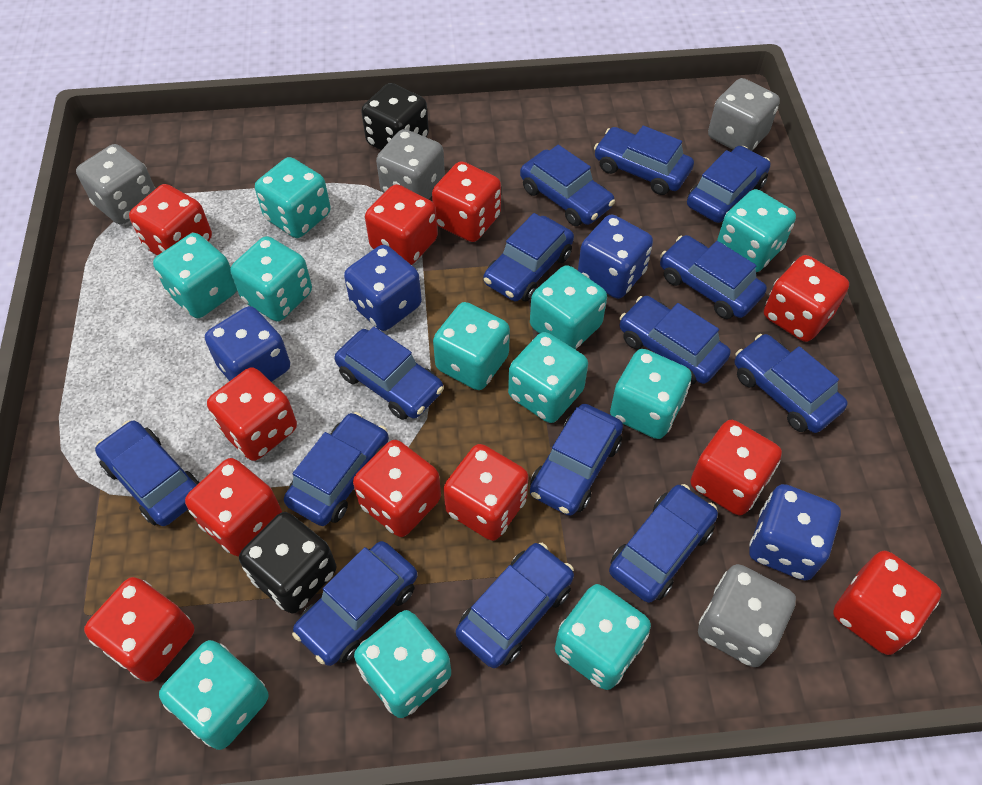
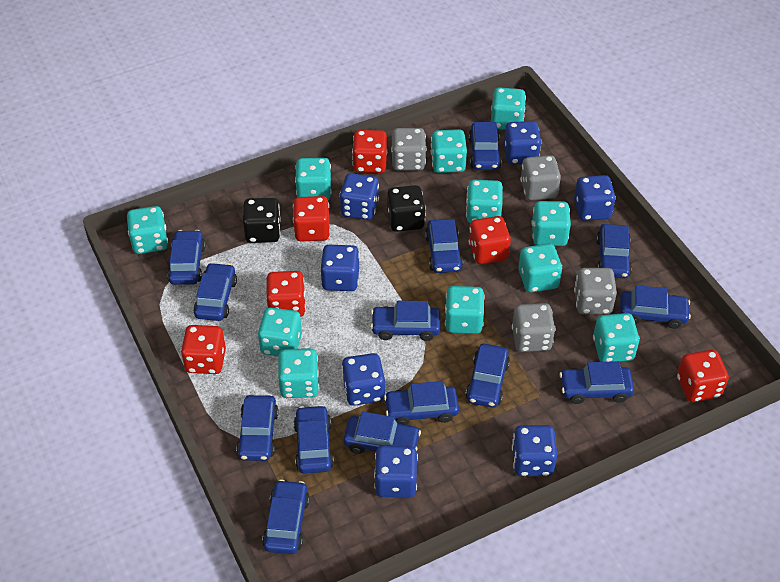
blue dice: [205,306,290,382] [344,245,422,331] [578,215,653,299] [749,484,841,581] = 4 -> [320,245,360,291] [339,173,379,220] [342,353,385,406] [374,445,418,498] [504,121,542,164] [512,425,557,476] [574,175,616,221] = 7
red dice: [84,577,194,682] [129,184,212,256] [185,458,282,557] [207,367,297,461] [353,440,441,537] [365,184,438,265] [432,161,501,242] [443,444,529,541] [690,420,782,515] [764,255,849,342] [833,551,942,655] = 11 -> [181,325,226,374] [266,271,306,317] [293,196,330,241] [352,130,387,173] [469,216,511,264] [677,350,729,402] = 6

